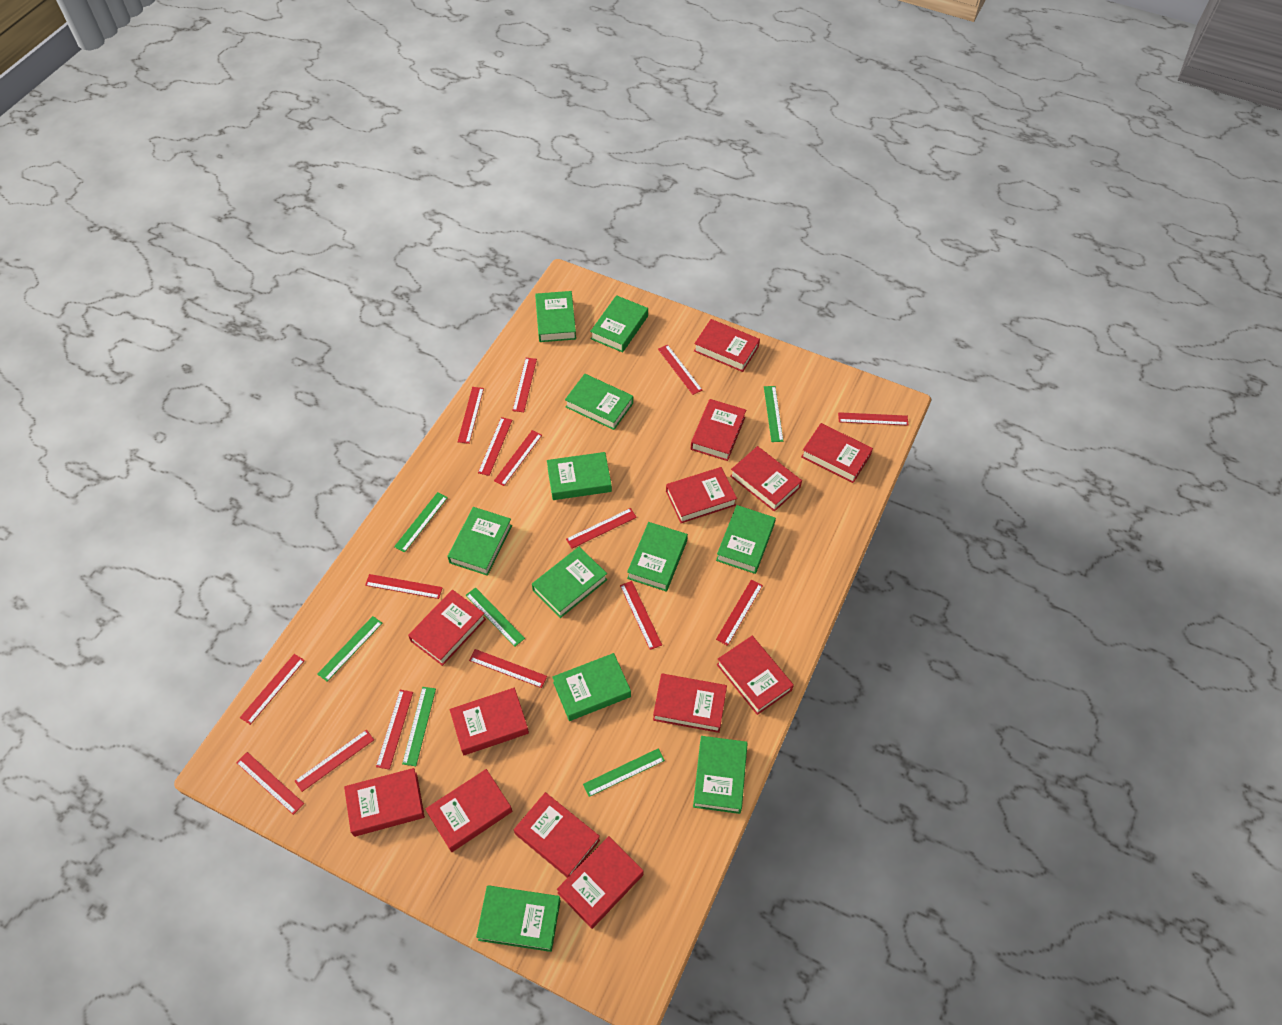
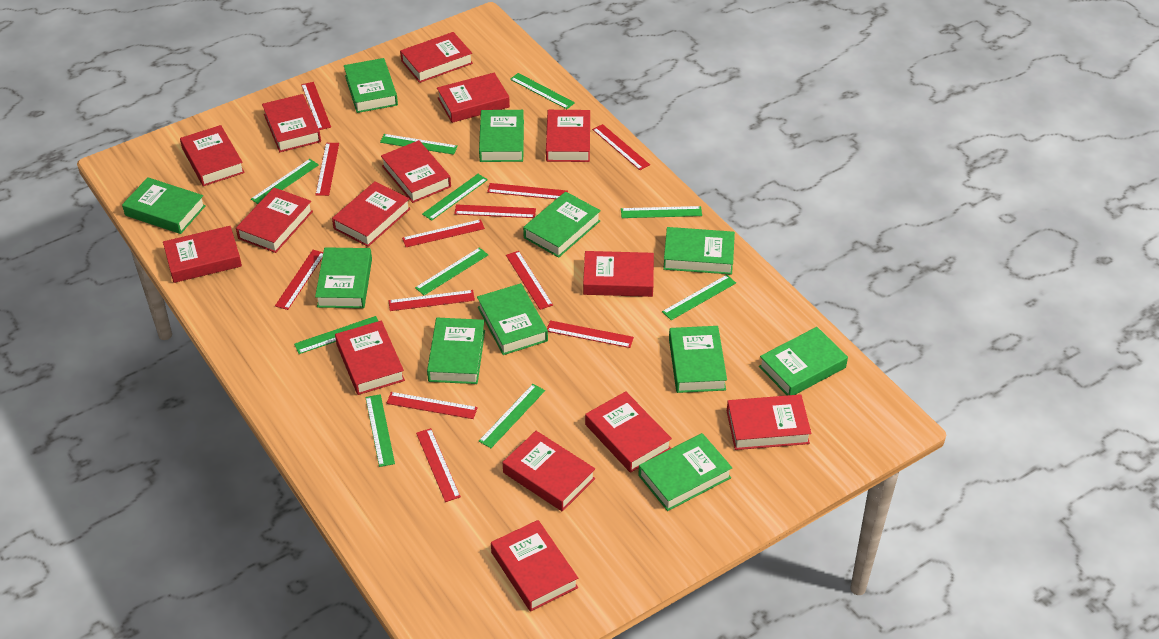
green ruler: [318,616,383,681] [394,492,448,553] [402,687,436,766] [466,587,525,647] [583,748,665,797] [764,386,783,442] = 6 -> [251,159,319,204] [294,316,378,354] [365,394,395,467] [380,134,458,155] [415,247,488,295] [422,174,488,221] [479,384,545,448] [510,73,575,109] [621,206,702,218] [662,275,736,320] = 10
red book: [344,768,425,837] [408,590,486,666] [425,769,512,852] [450,688,529,755] [514,792,600,878] [557,836,644,929] [653,673,727,733] [666,467,737,523] [691,399,746,461] [694,319,760,372] [717,636,794,715] [730,446,802,512] [801,423,873,483] = 13 -> [163,226,242,283] [180,125,245,186] [236,188,313,253] [262,94,321,152] [332,181,411,247] [335,321,405,395] [381,140,451,203] [400,32,473,83] [437,73,510,123] [491,520,578,612] [503,431,595,512] [546,110,590,162] [583,251,654,297] [585,391,672,473] [727,395,811,450] = 15
red ruler: [236,752,304,815] [240,654,305,725] [295,729,374,792] [365,574,443,599] [376,690,413,770] [458,387,484,444] [469,649,547,688] [478,417,512,476] [494,430,542,486] [512,358,537,412] [566,508,637,549] [620,581,662,650] [658,345,703,395] [716,580,763,646] [838,412,908,426] = 15 -> [275,250,323,310] [301,82,331,130] [315,143,339,196] [386,392,478,419] [389,290,475,311] [402,219,485,247] [416,428,461,502] [454,205,536,218] [487,183,568,199] [506,251,553,310] [547,320,634,348] [592,124,650,170] = 12

